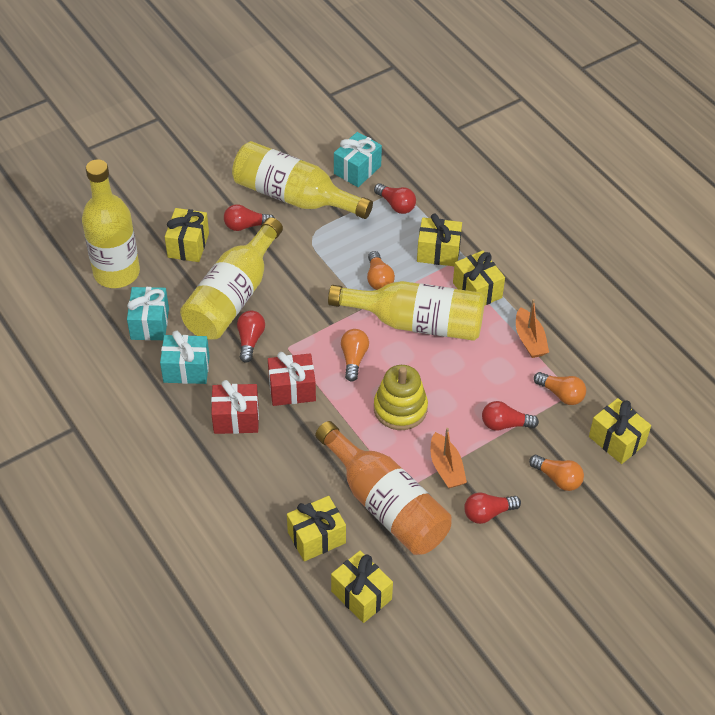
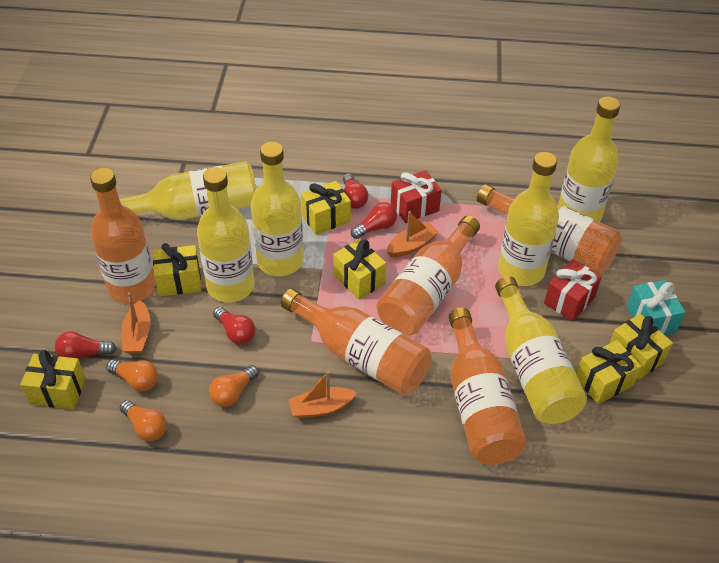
orange boat: [430,428,467,488] [516,299,549,358] = 2 -> [121,292,151,354] [288,371,357,419] [387,211,439,257] = 3
orange bottle: [315,421,452,555] = 1 -> [90,168,156,303] [280,288,431,395] [377,215,480,335] [449,308,526,465] [477,184,622,274] = 5
orange light bulb: [341,329,369,382] [367,251,395,290] [529,455,584,491] [534,372,586,405] = 4 -> [106,360,158,391] [120,400,167,441] [209,365,259,407] = 3
red light bulb: [224,204,275,231] [237,311,265,363] [374,183,416,214] [464,492,521,524] [482,401,539,431] = 5 -> [55,331,116,359] [213,307,255,345] [343,173,368,209] [351,202,397,239] = 4
turquoise gift: [127,287,169,341] [160,330,210,384] [334,132,382,187] = 3 -> [626,280,685,335] = 1
yellow bottle: [82,159,140,288] [180,217,283,340] [232,141,373,219] [328,281,485,341] = 4 -> [119,161,256,220] [197,167,255,302] [251,142,304,276] [495,276,587,424] [498,152,559,286] [559,96,620,222] = 6
yellow stacking toy: [374,365,428,430] = 1 -> none = 0

